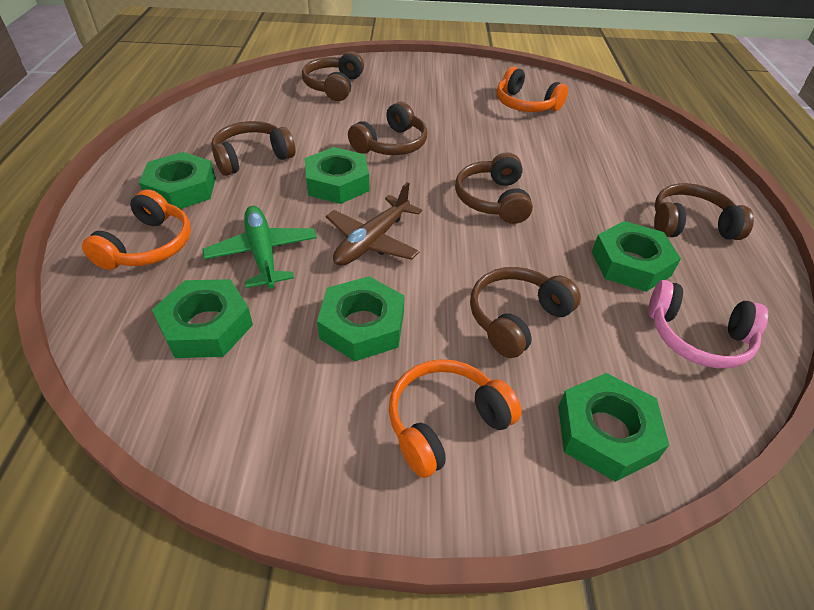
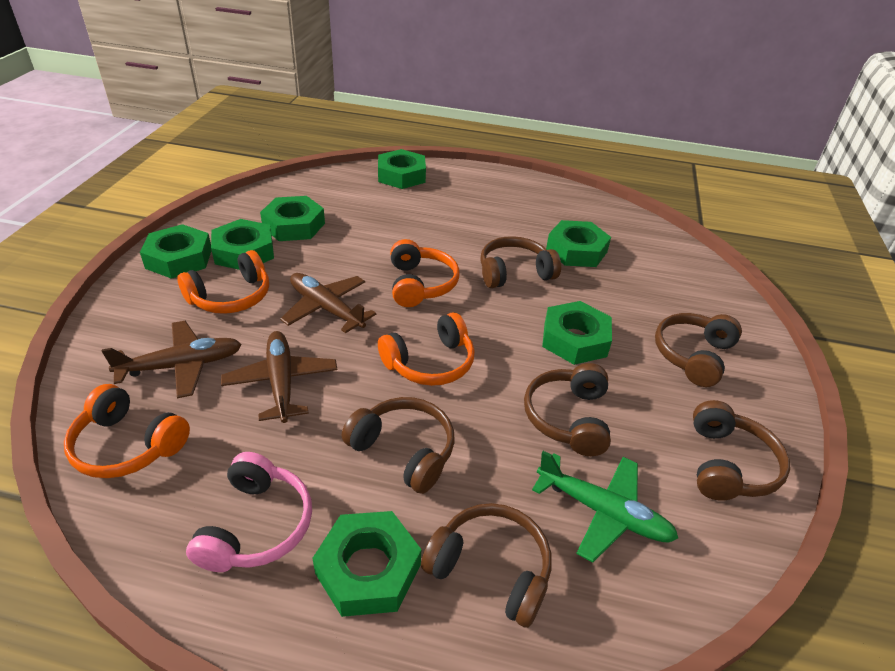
brown plane: [326,182,422,266] = 1 -> [102,321,242,398] [221,331,338,423] [280,273,376,333] = 3
green nut: [139,152,216,209] [152,279,253,358] [304,147,369,204] [317,276,405,361] [558,373,669,482] [592,221,681,292] = 6 -> [140,224,212,279] [211,219,274,270] [260,196,325,241] [313,511,421,617] [378,149,426,189] [542,301,612,365] [546,220,611,267] = 7
orange headphones: [82,189,191,270] [389,359,522,478] [497,67,568,112] = 3 -> [64,384,190,478] [177,250,269,314] [378,312,475,386] [390,239,459,307] = 4

